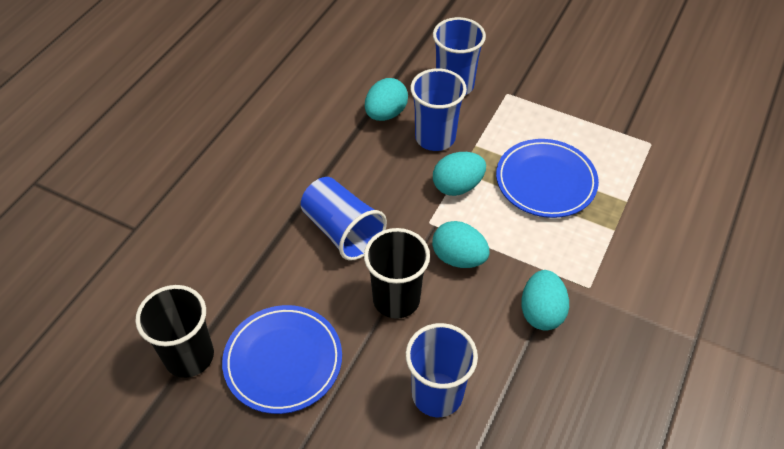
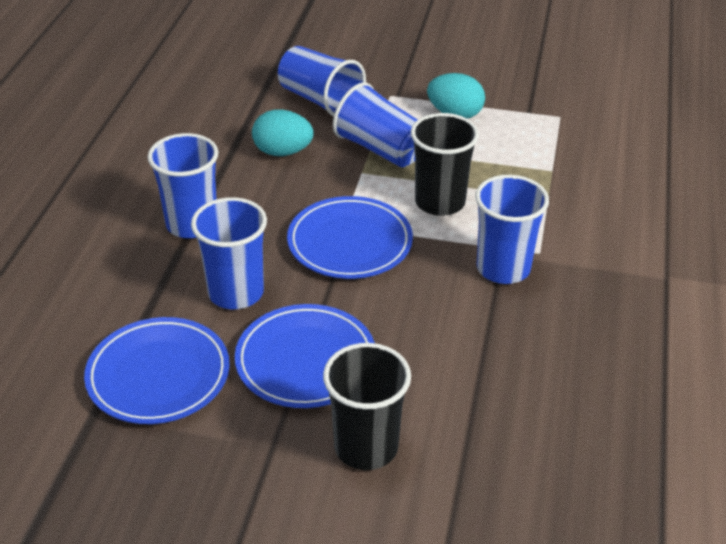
blue cup: [301,177,387,261] [406,323,478,417] [410,68,467,151] [433,17,486,95] = 4 -> [148,133,218,238] [191,197,267,309] [278,46,366,116] [333,83,418,167] [475,175,549,284] = 5
blue plate: [222,305,342,414] [496,139,599,218] = 2 -> [84,317,230,424] [235,304,375,408] [287,196,413,279] = 3
turquoise egg: [365,78,408,121] [432,221,490,268] [433,152,486,196] [521,270,569,331] = 4 -> [252,110,314,156] [427,73,485,119] = 2

